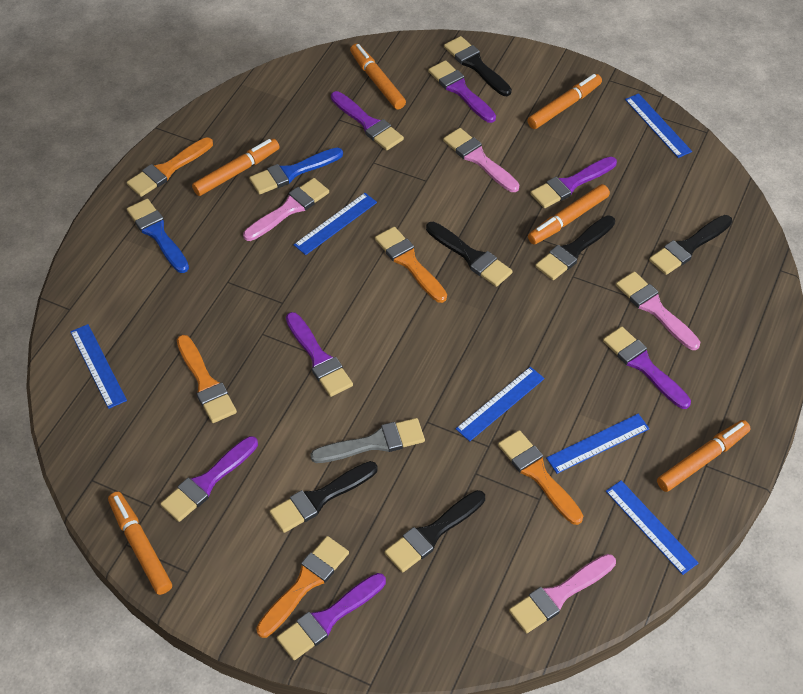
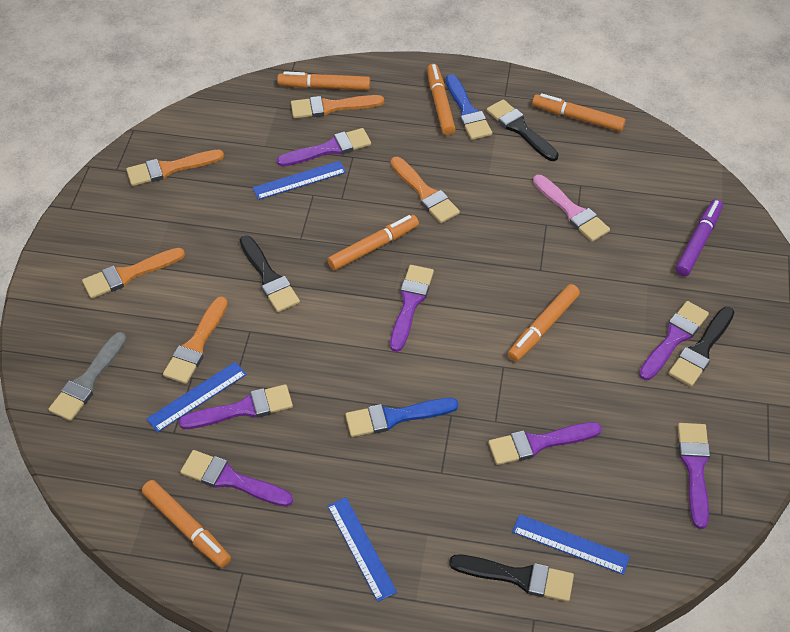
black brush: [270,461,378,533] [384,490,485,573] [426,222,513,287] [444,36,512,96] [535,215,615,280] [649,215,732,275] = 6 -> [240,235,300,312] [449,555,574,602] [487,99,559,161] [669,307,734,387] = 4
blue ruler: [70,324,127,409] [294,193,377,255] [456,367,545,442] [546,414,650,474] [606,480,699,575] [625,93,692,158] = 6 -> [147,362,247,432] [252,161,346,200] [327,497,397,602] [512,514,630,575] = 4
pink brush: [243,178,329,241] [443,128,520,192] [509,554,616,633] [616,272,700,350] = 4 -> [533,175,610,242] = 1
purple marker: none = 0 -> [676,199,723,276] = 1

